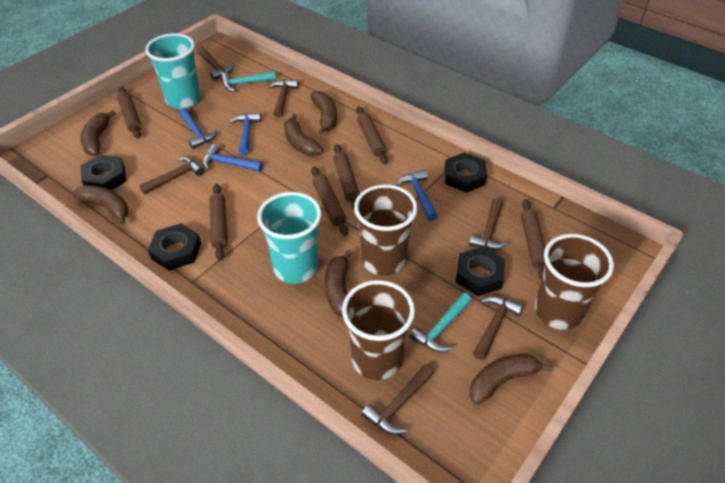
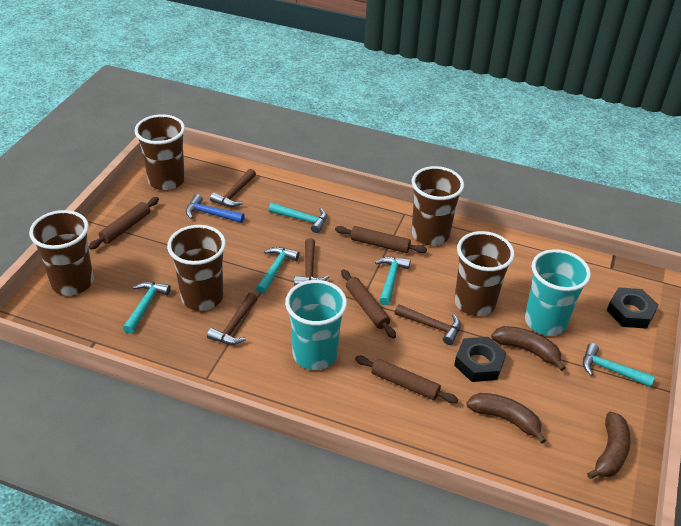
black nut: [80,154,126,190] [148,223,201,271] [444,152,487,193] [456,247,505,296] = 4 -> [454,337,506,382] [607,287,658,329] = 2
blue hammer: [179,108,218,149] [203,144,263,172] [229,113,261,155] [396,170,438,221] = 4 -> [186,194,245,223] = 1
brown banana: [72,185,129,225] [81,110,116,156] [284,114,323,156] [310,91,337,134] [325,250,353,318] [469,353,553,405] = 6 -> [466,393,546,444] [491,326,566,371] [587,411,631,479] = 3
brown cup: [342,280,415,380] [354,185,418,276] [535,234,614,330] = 3 -> [29,210,94,295] [135,114,185,190] [167,225,226,311] [411,166,464,245] [454,231,515,316] = 5
brown hammer: [139,156,205,194] [197,47,235,80] [268,80,298,118] [361,365,434,435] [469,198,508,250] [473,296,523,360] = 6 -> [207,293,257,345] [210,169,256,207] [294,238,329,286] [395,304,461,345] = 4
brown rolling pin: [118,87,141,139] [209,184,228,261] [311,167,348,236] [333,144,360,209] [356,106,388,164] [521,199,545,279] = 6 -> [89,197,159,250] [335,226,427,253] [341,269,396,338] [355,356,458,403] = 4
turquoise hammer: [221,71,276,92] [409,293,472,352] = 2 -> [123,282,171,334] [256,247,300,294] [269,203,327,233] [375,257,411,305] [583,343,655,387] = 5

